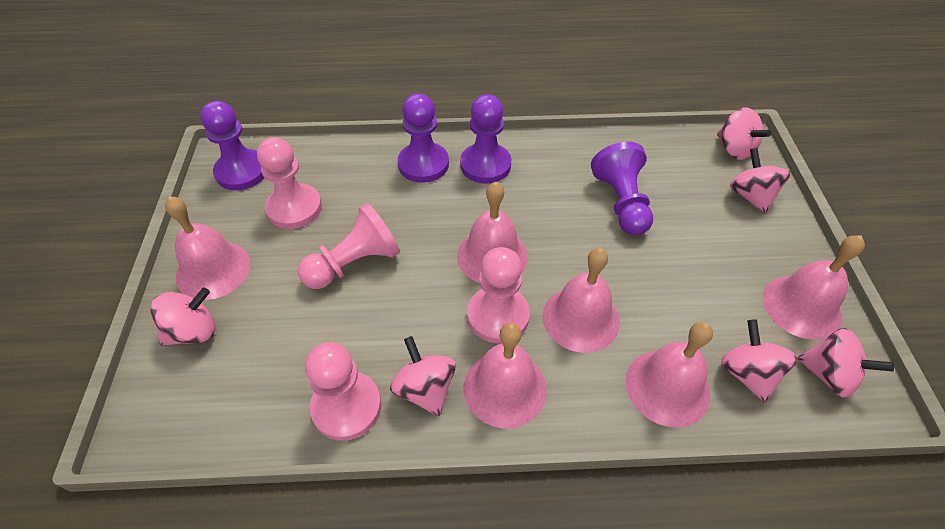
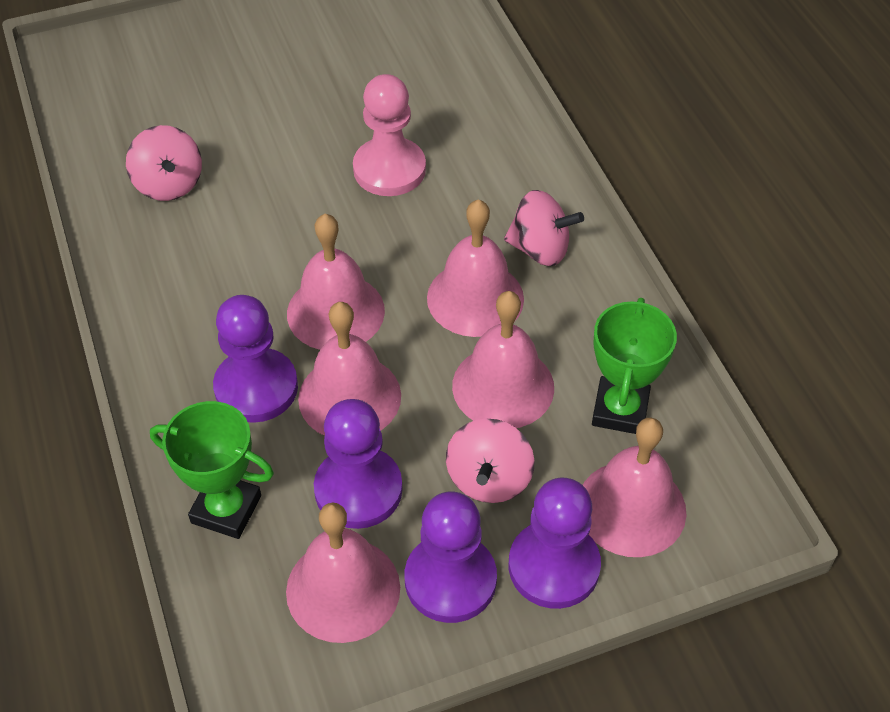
green trophy: none = 0 -> [150,401,274,539] [592,298,677,434] = 2
pink pawn: [257,137,322,229] [298,203,400,289] [305,342,381,441] [467,247,530,343] = 4 -> [353,74,426,196] = 1
pink spinning top: [150,288,215,346] [390,336,456,416] [717,107,771,160] [721,320,797,403] [730,148,790,214] [797,328,894,398] = 6 -> [126,125,202,201] [446,419,535,503] [504,190,584,266] = 3

